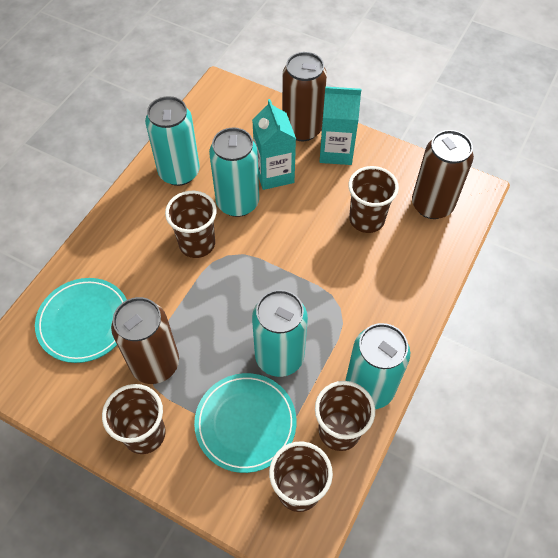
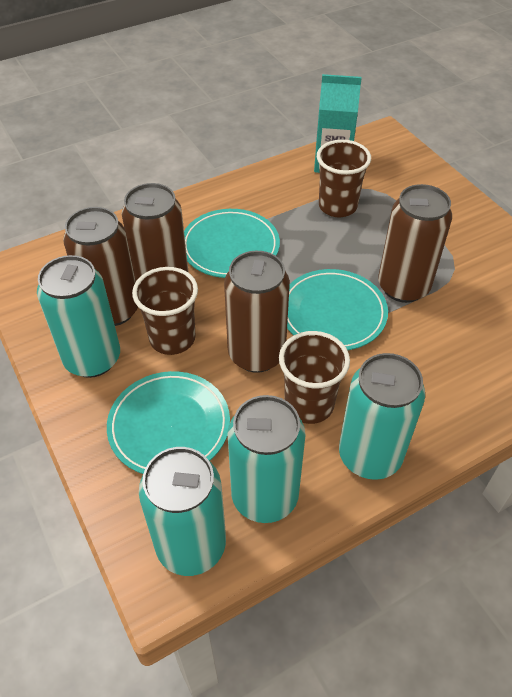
brown can: [111,297,179,384] [282,52,327,141] [412,130,474,219] = 3 -> [63,207,138,326] [122,183,189,281] [224,251,290,373] [378,184,452,303] = 4
brown cup: [102,384,166,454] [165,191,217,258] [269,441,333,512] [315,381,375,451] [348,166,399,233] = 5 -> [132,267,198,355] [279,331,350,424] [317,140,371,218] = 3
turquoise carton: [252,99,296,190] [320,86,361,165] = 2 -> [314,74,362,173] = 1
turquoise plate: [35,278,127,363] [194,373,296,473] = 2 -> [107,371,230,474] [184,209,280,278] [287,269,388,350] = 3

